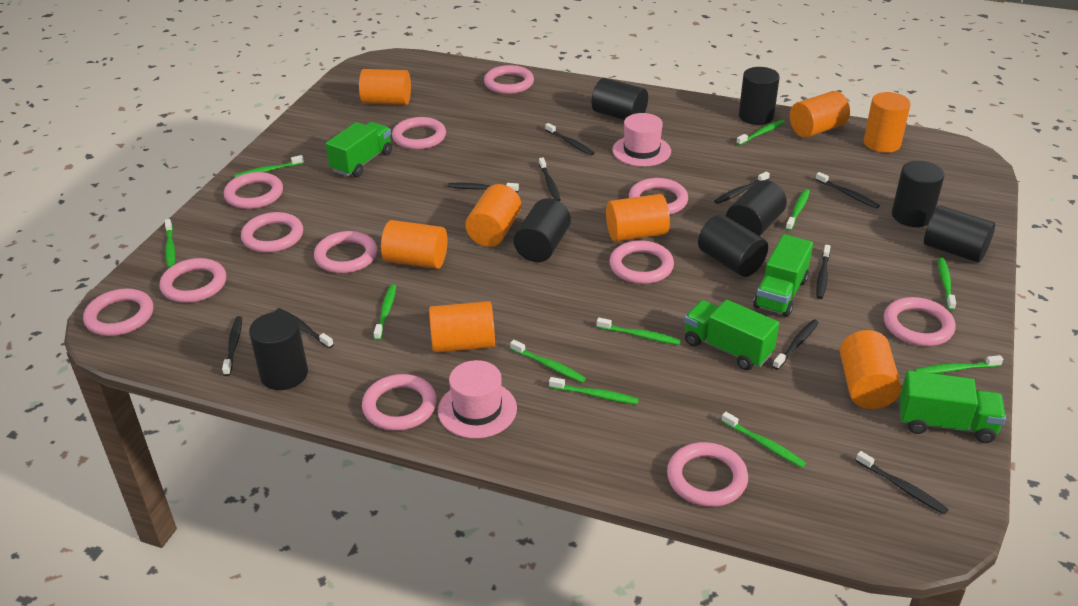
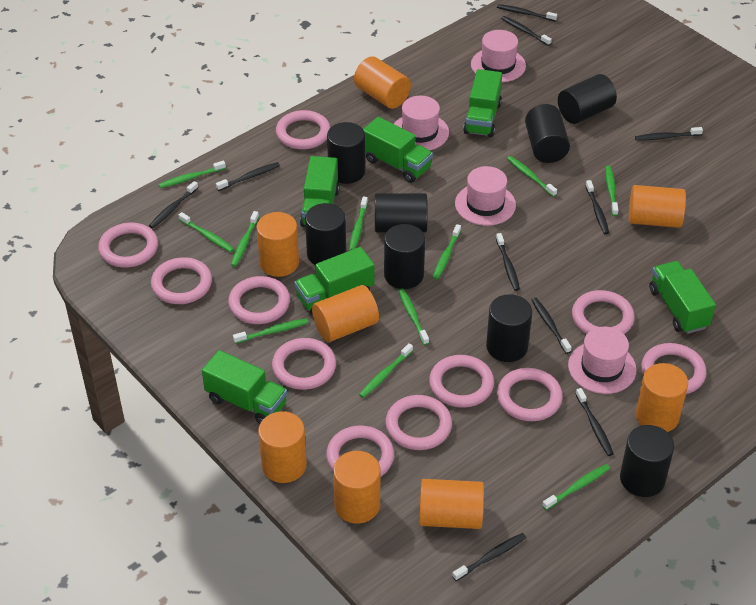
green truck: [326,122,392,177] [684,300,779,370] [753,234,813,317] [900,370,1006,443] = 4 -> [202,350,287,424] [295,247,375,315] [300,156,340,227] [363,117,433,183] [463,69,502,137] [649,261,716,334] = 6
pink hat: [438,360,517,438] [612,113,671,167] = 2 -> [394,96,449,150] [455,166,516,226] [471,30,526,82] [568,327,637,394] = 4
pink ring: [83,289,153,336] [160,258,226,303] [224,172,283,209] [241,212,303,253] [314,231,377,273] [362,374,437,431] [392,117,446,150] [484,65,534,94] [609,240,674,284] [629,178,688,215] [667,442,748,507] [884,297,956,346] = 12 -> [98,223,158,268] [151,257,212,304] [228,276,290,324] [272,338,336,390] [276,110,331,149] [326,426,394,477] [385,395,452,450] [429,355,494,408] [497,368,563,421] [572,290,635,334] [641,343,706,394] = 11

